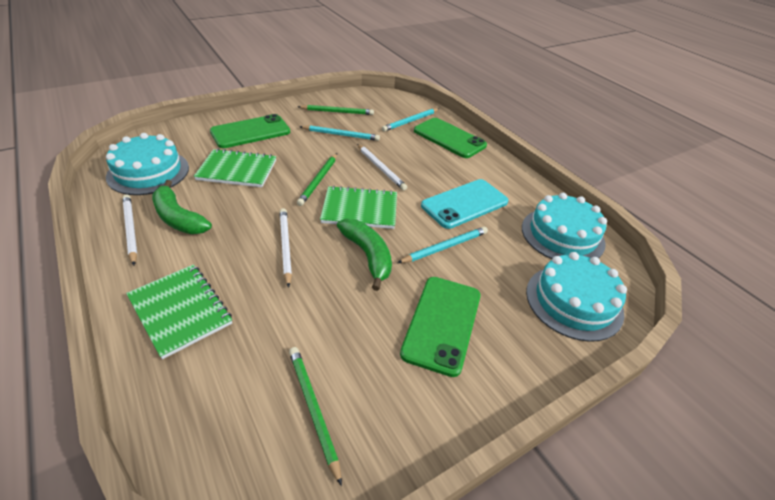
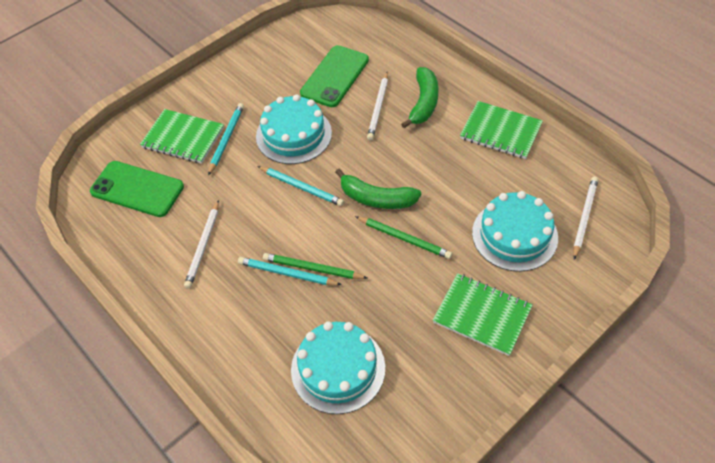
green pencil: [289,347,342,486] [297,153,337,206] [298,105,374,115] = 3 -> [263,253,367,279] [355,216,452,259] = 2
green phone: [210,114,290,148] [400,277,481,377] [414,118,487,158] = 3 -> [90,161,184,217] [300,45,369,107] = 2
turquoise phone: [421,179,509,229] = 1 -> none = 0

